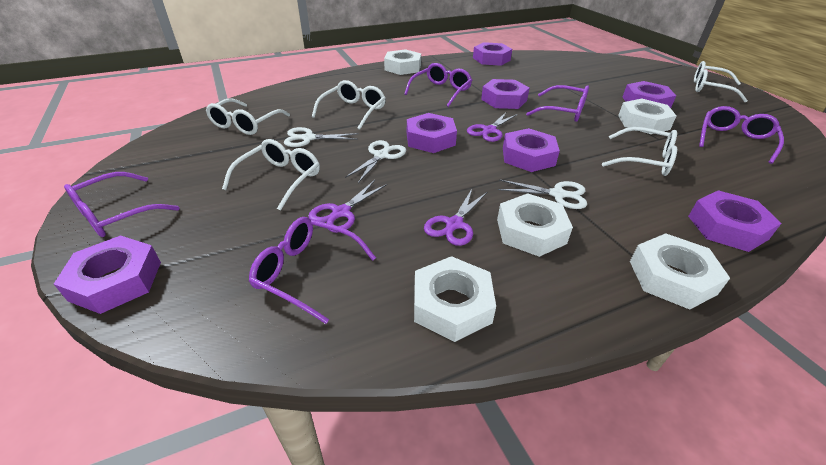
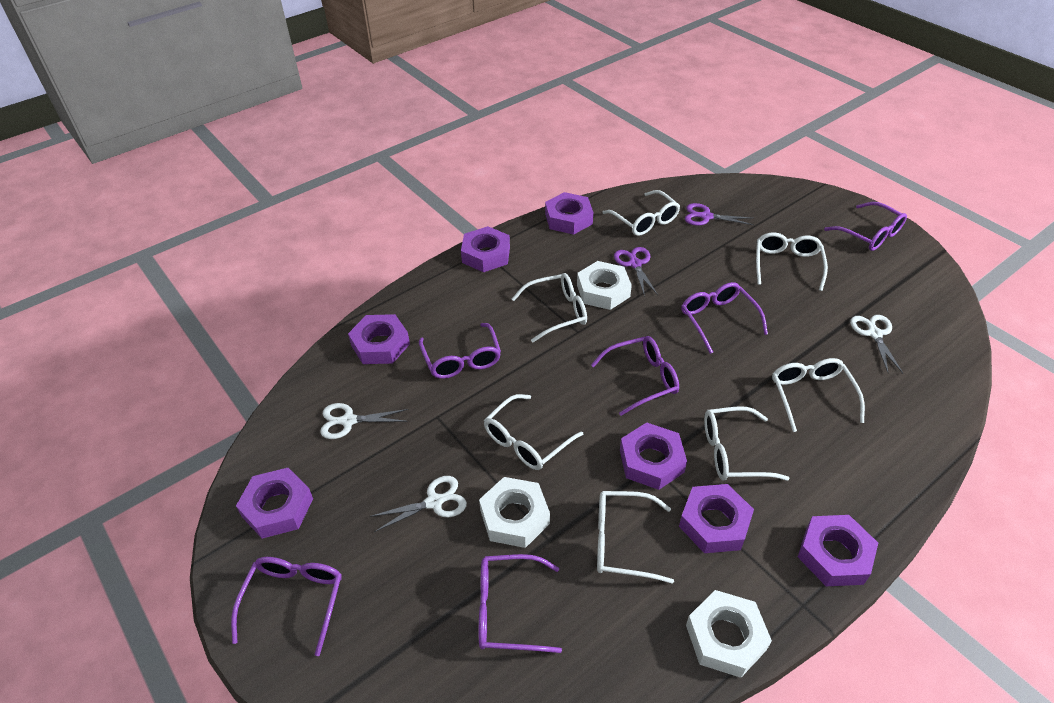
purple glasses: [64,172,179,237] [249,217,376,324] [404,63,472,107] [526,85,589,122] [699,106,784,164] = 5 -> [231,557,342,656] [419,323,501,379] [479,554,562,653] [591,336,679,416] [681,282,768,354] [824,202,907,251] = 6
purple scissors: [308,180,387,233] [424,189,487,246] [467,112,518,142] = 3 -> [614,247,658,297] [685,203,753,226] = 2
white glasses: [206,98,290,135] [222,139,320,211] [312,80,386,130] [602,127,677,176] [694,61,748,102] = 5 -> [484,394,583,470] [512,273,587,343] [597,491,674,584] [602,190,680,236] [704,406,790,481] [756,233,828,291] [772,358,865,432] = 7
white nut: [384,49,421,75] [414,256,496,342] [497,193,573,257] [618,99,676,134] [630,233,730,310] = 5 -> [479,477,550,548] [577,261,632,310] [686,590,772,678] = 3

